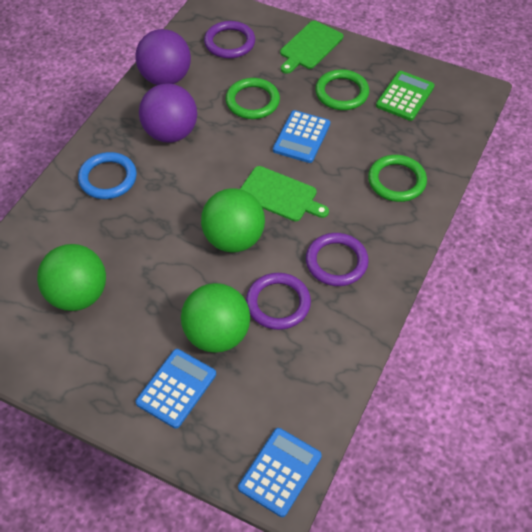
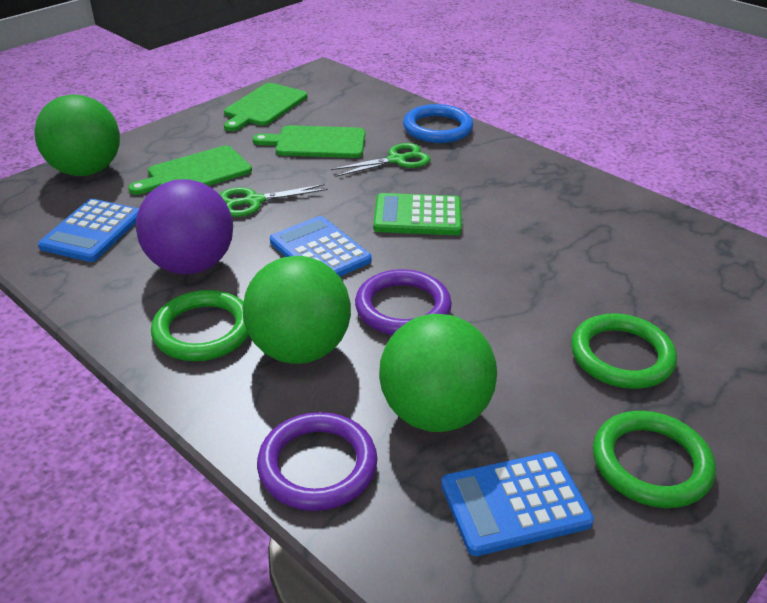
green cutting board: [240,166,329,221] [280,21,343,74] = 2 -> [128,146,252,195] [224,83,307,131] [253,125,365,158] = 3
green scissors: none = 0 -> [220,184,328,217] [331,143,431,177] = 2
purple ball: [135,29,191,85] [139,83,197,143] = 2 -> [136,179,233,274] = 1
purple ring: [204,21,255,58] [246,273,311,330] [306,233,369,286] = 3 -> [257,412,377,511] [355,269,452,335] = 2

